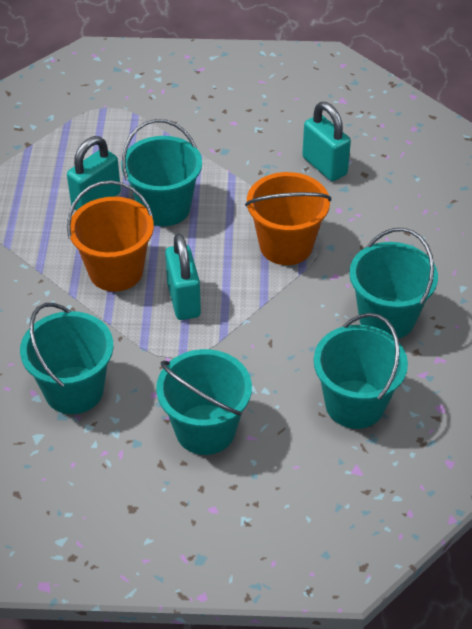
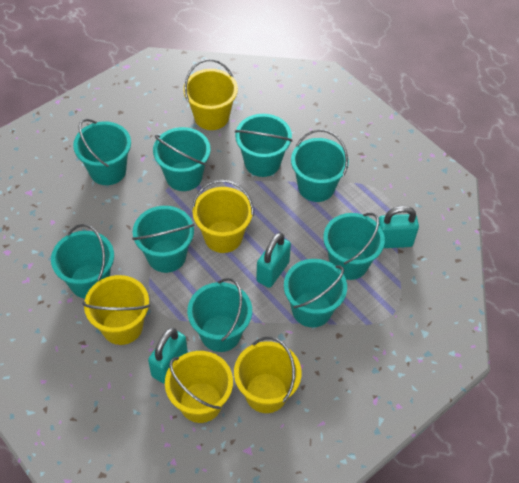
orange bucket: [67,180,154,292] [245,172,331,265] = 2 -> none = 0
turquoise bucket: [20,303,114,414] [121,119,202,226] [156,349,252,455] [314,313,408,429] [349,228,438,339] = 5 -> [51,224,114,299] [73,119,131,185] [132,206,194,273] [153,127,210,191] [187,278,252,352] [235,114,293,177] [284,259,347,328] [291,129,349,202] [323,213,385,280] = 9
yellow bucket: none = 0 -> [82,275,150,345] [165,351,233,423] [183,59,238,130] [192,180,254,253] [234,337,301,413] = 5

